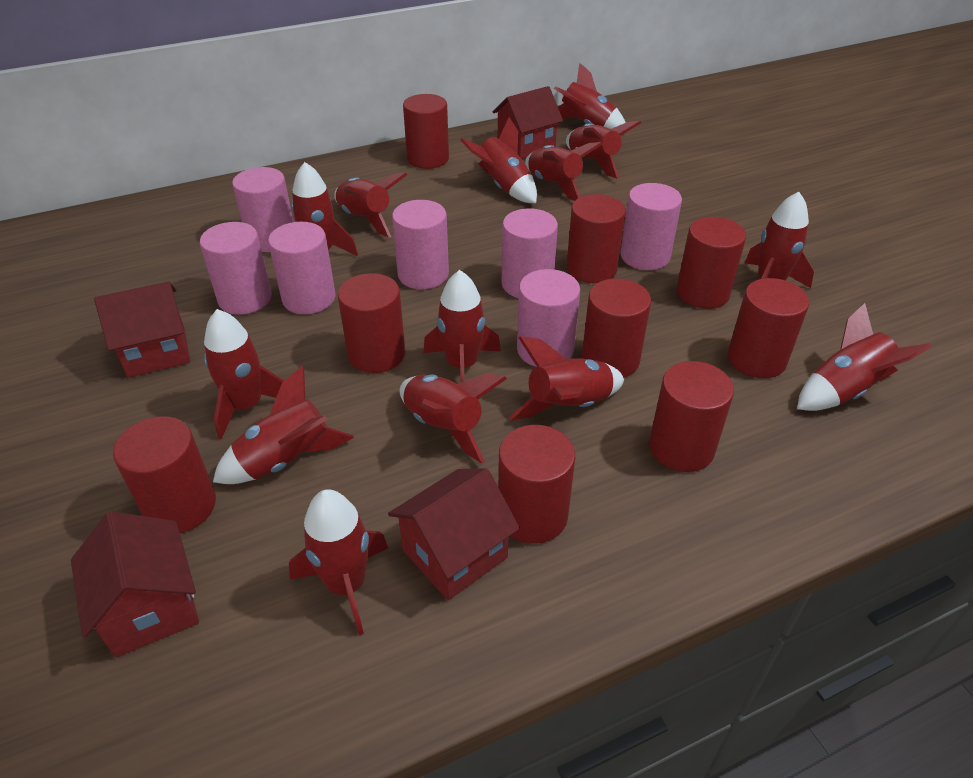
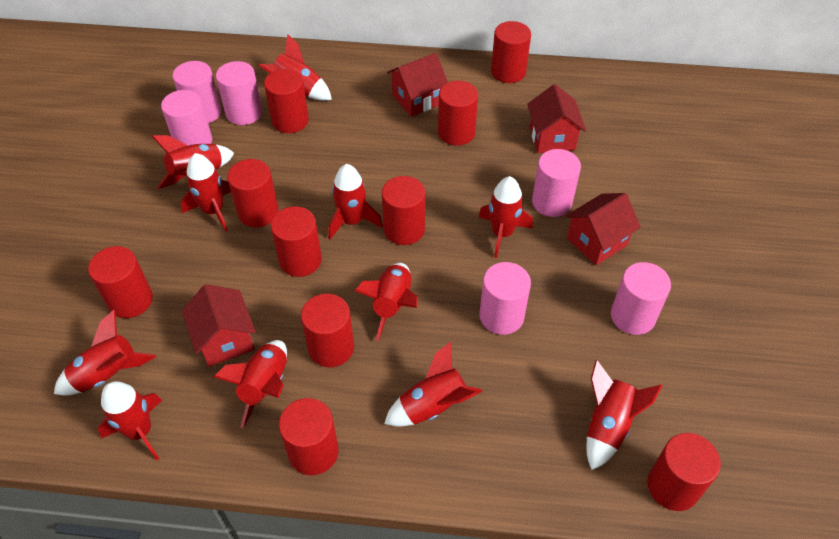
pink cylinder: [200,222,272,315] [232,167,293,252] [268,222,335,314] [392,200,449,289] [502,208,558,298] [517,269,580,367] [620,183,682,270] = 7 -> [161,90,212,146] [173,61,221,124] [216,61,262,125] [480,262,531,335] [532,149,581,217] [611,262,671,335] = 6
red cylinder: [113,416,216,533] [338,273,405,373] [403,94,449,169] [498,425,575,544] [567,194,626,283] [582,279,651,378] [649,361,734,472] [677,217,746,309] [728,278,809,378] = 9 -> [88,246,153,318] [227,159,279,227] [264,69,309,133] [271,206,322,277] [279,398,339,475] [301,294,354,367] [382,176,425,245] [438,81,478,146] [491,21,531,83] [648,433,721,511] = 10
red rocket: [204,309,284,439] [213,365,354,484] [289,489,388,636] [291,162,358,256] [334,172,407,238] [400,373,507,464] [423,270,501,382] [460,117,537,203] [509,336,624,421] [525,142,603,201] [554,63,626,129] [566,121,641,179] [745,192,814,288] [797,303,932,411] = 14 -> [54,310,156,396] [98,381,162,461] [152,135,234,189] [181,153,231,232] [214,340,287,428] [259,34,332,101] [328,164,383,239] [355,263,418,341] [384,342,482,427] [478,176,533,258] [587,360,662,470] = 11

